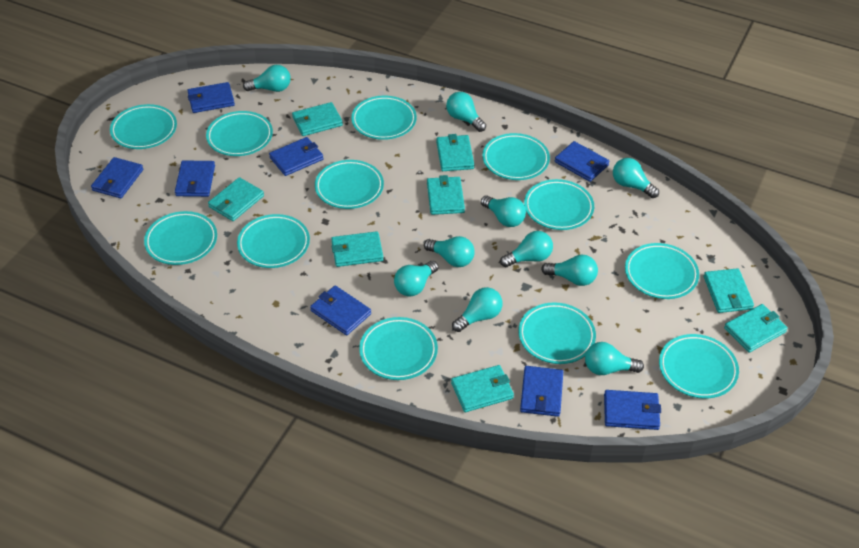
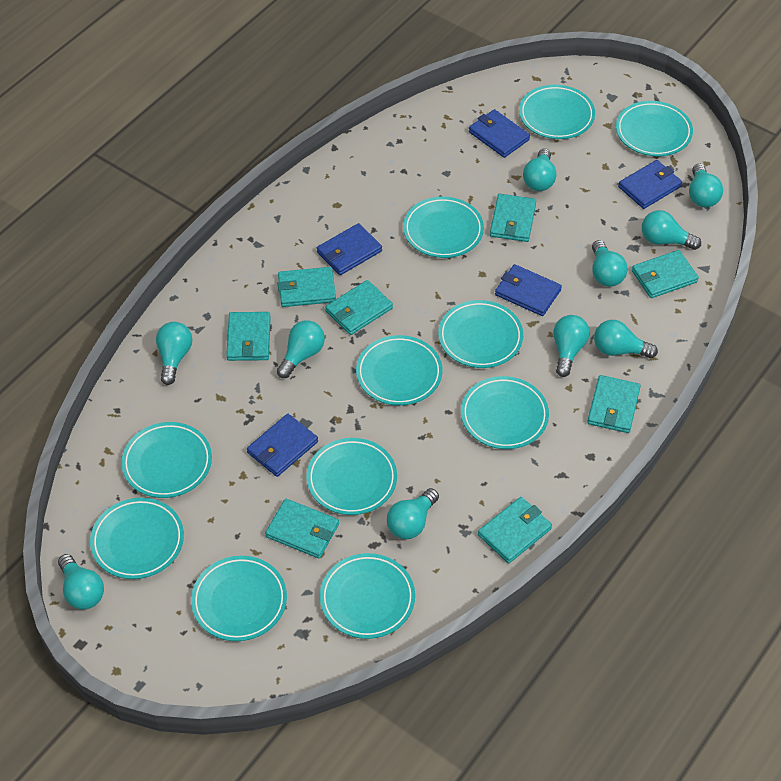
blue wallet: [91,157,143,198] [175,160,215,197] [187,82,235,113] [269,137,324,176] [310,286,371,335] [520,366,563,417] [555,141,609,182] [604,390,661,430] = 8 -> [247,414,318,477] [317,223,382,275] [469,109,530,158] [495,264,562,316] [618,160,682,209] = 5
turquoise plate: [110,104,177,149] [144,211,217,265] [206,111,273,156] [237,214,310,268] [315,160,384,209] [351,96,417,140] [359,317,438,380] [482,133,550,180] [518,302,596,364] [524,179,594,230] [625,243,699,299] [659,334,739,399] = 12 -> [90,498,184,579] [121,422,212,498] [191,556,287,641] [307,438,397,515] [320,553,415,639] [356,335,443,406] [403,196,484,258] [438,300,523,368] [461,376,549,449] [519,85,595,139] [616,101,693,156] = 11

